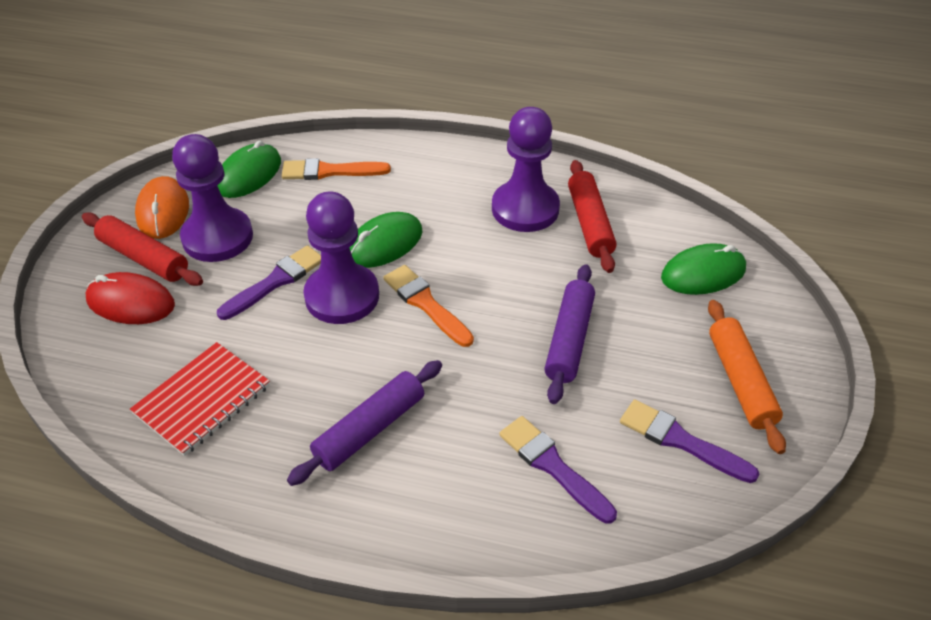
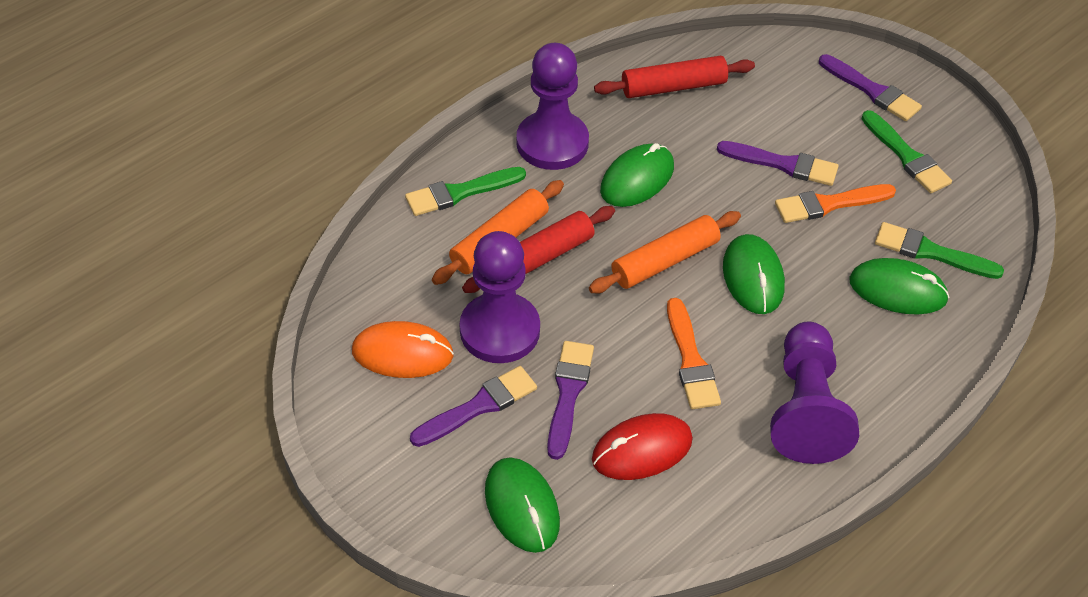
green brush: none = 0 -> [405,167,526,216] [861,110,952,193] [875,222,1004,279] = 3
green mouse: [217,141,281,198] [349,212,423,268] [661,243,746,295] = 3 -> [485,457,560,553] [600,143,674,207] [723,234,785,314] [849,258,949,315] = 4
orange rolling pin: [708,300,786,454] = 1 -> [432,180,564,285] [589,211,741,293] = 2
purple brush: [217,245,321,320] [499,416,617,524] [620,399,759,483] = 3 -> [410,366,537,447] [547,341,594,460] [717,141,839,186] [819,54,922,121] = 4
purple rolling pin: [287,360,442,486] [544,264,595,404] = 2 -> none = 0
red notebook: [130,342,270,456] = 1 -> none = 0

